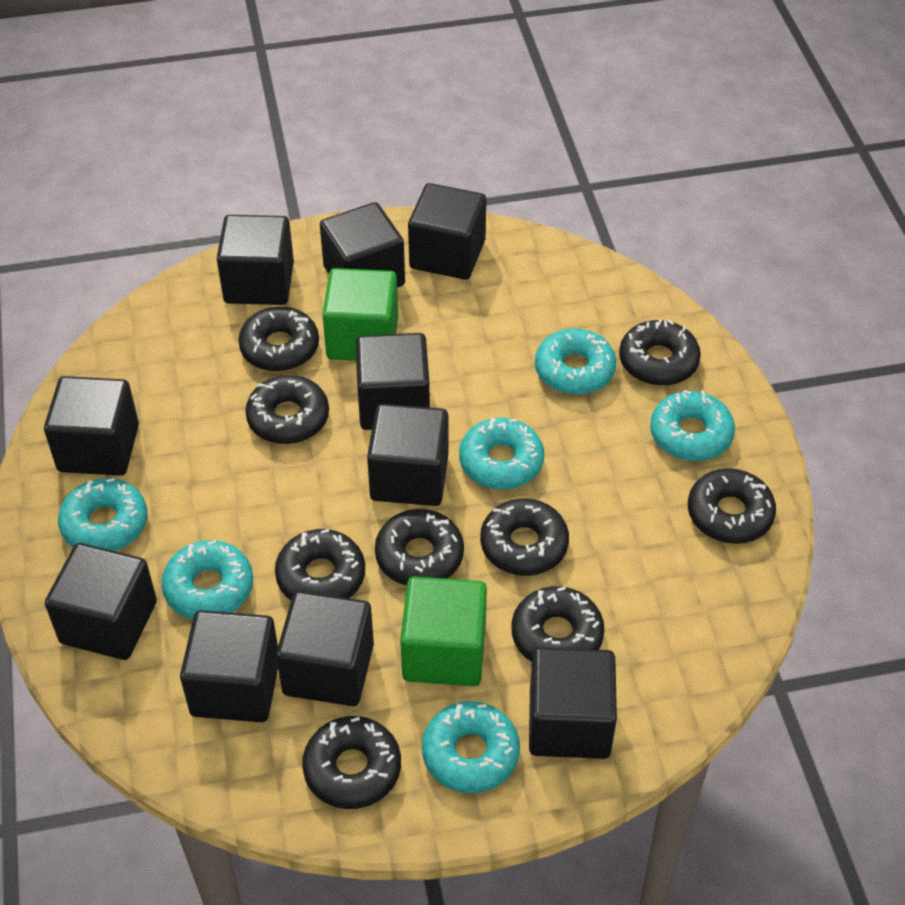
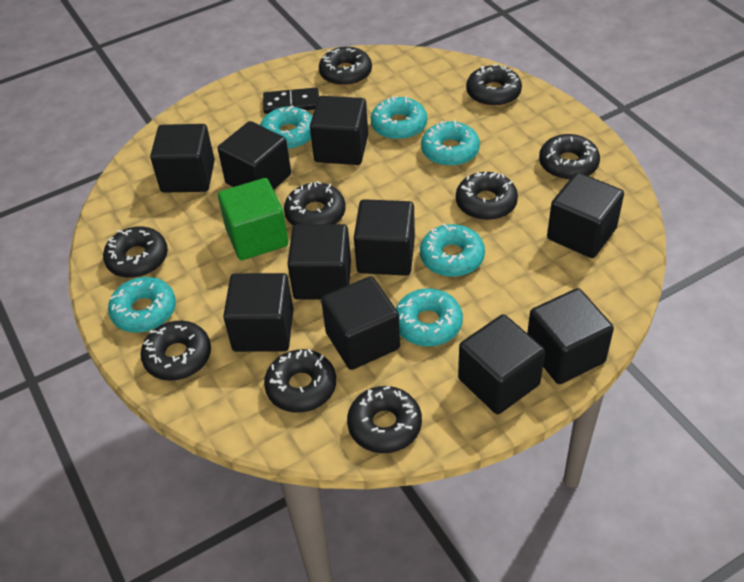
black domino: none = 0 -> [263,88,319,114] = 1
green cube: [322,268,398,361] [400,577,487,686] = 2 -> [218,178,288,260] = 1

